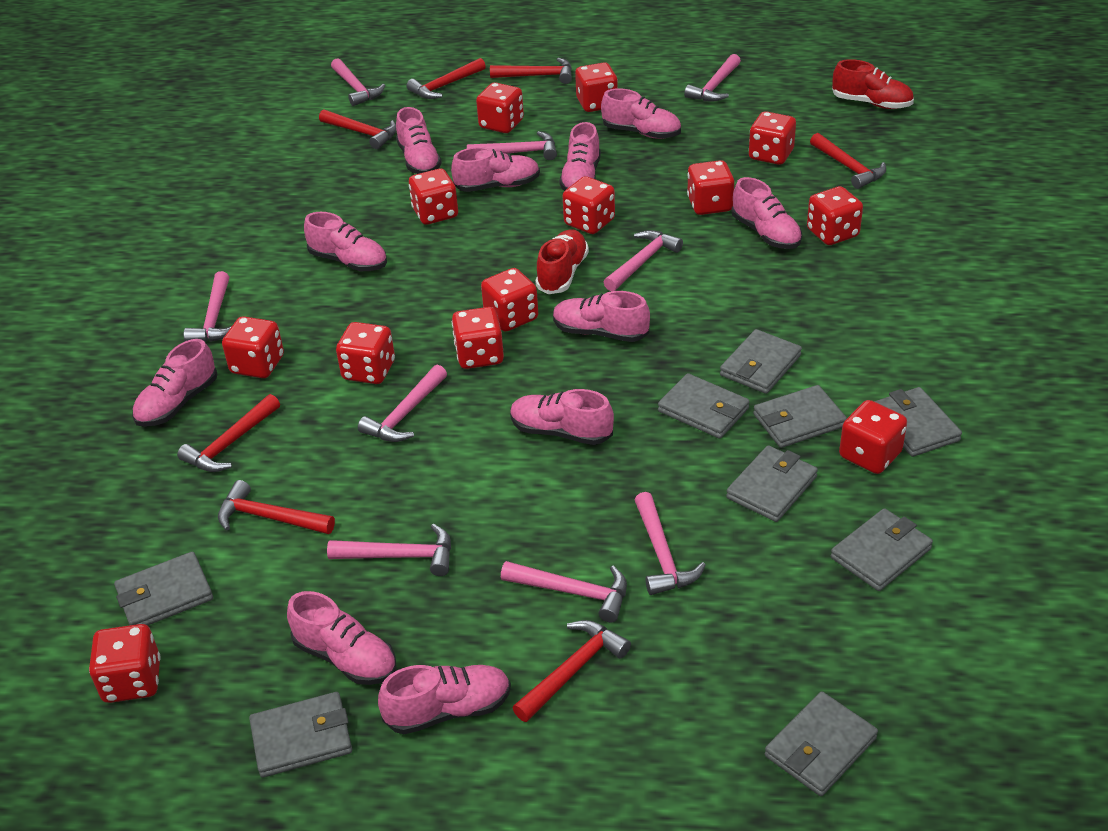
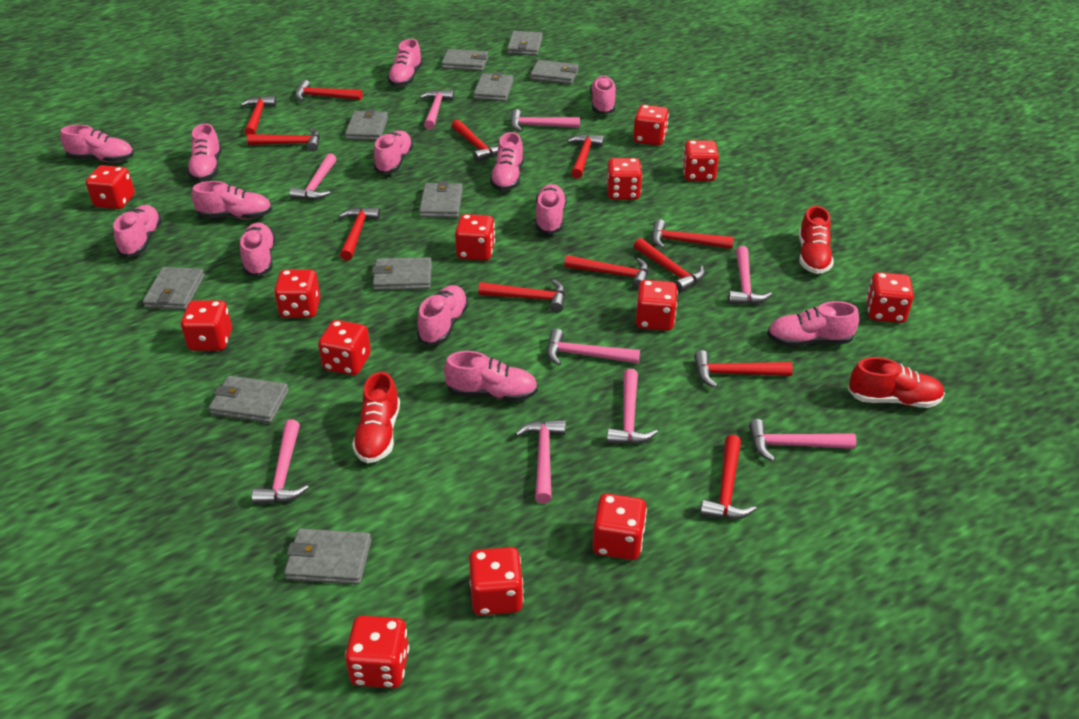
grey wallet: [114,552,213,626] [249,692,352,778] [658,373,750,439] [720,329,802,394] [726,445,818,522] [753,385,847,448] [765,691,878,796] [831,508,933,591] [874,387,962,457] = 9 -> [143,267,205,310] [209,376,289,423] [284,528,371,585] [345,109,388,141] [372,257,432,290] [419,181,463,218] [441,49,488,71] [474,72,513,101] [507,31,543,56] [530,60,579,84] = 10
pink shoe: [132,339,217,427] [287,591,396,685] [304,212,387,271] [378,665,511,734] [396,107,442,174] [451,147,540,192] [510,389,614,445] [553,291,650,342] [559,122,601,191] [601,88,681,139] [732,177,802,249] = 11 -> [60,125,134,163] [113,205,162,257] [187,123,221,181] [192,181,272,219] [240,223,275,277] [374,130,413,174] [387,39,423,86] [417,285,468,346] [444,351,538,402] [490,132,524,191] [536,184,566,234] [590,76,616,114] [767,301,859,346] = 13
red hammer: [177,394,280,472] [218,480,335,534] [319,109,396,149] [406,58,486,99] [490,58,572,84] [513,620,631,722] [810,133,886,189] = 7 -> [241,96,277,136] [247,128,320,151] [295,80,362,101] [339,207,380,261] [452,119,498,162] [478,279,565,312] [565,255,649,289] [567,134,604,179] [634,238,705,293] [652,219,734,249] [694,350,793,388] [700,435,757,519] = 12
red shoe: [535,229,589,294] [832,59,914,109] = 2 -> [352,372,400,463] [799,206,834,274] [848,357,945,408] = 3

